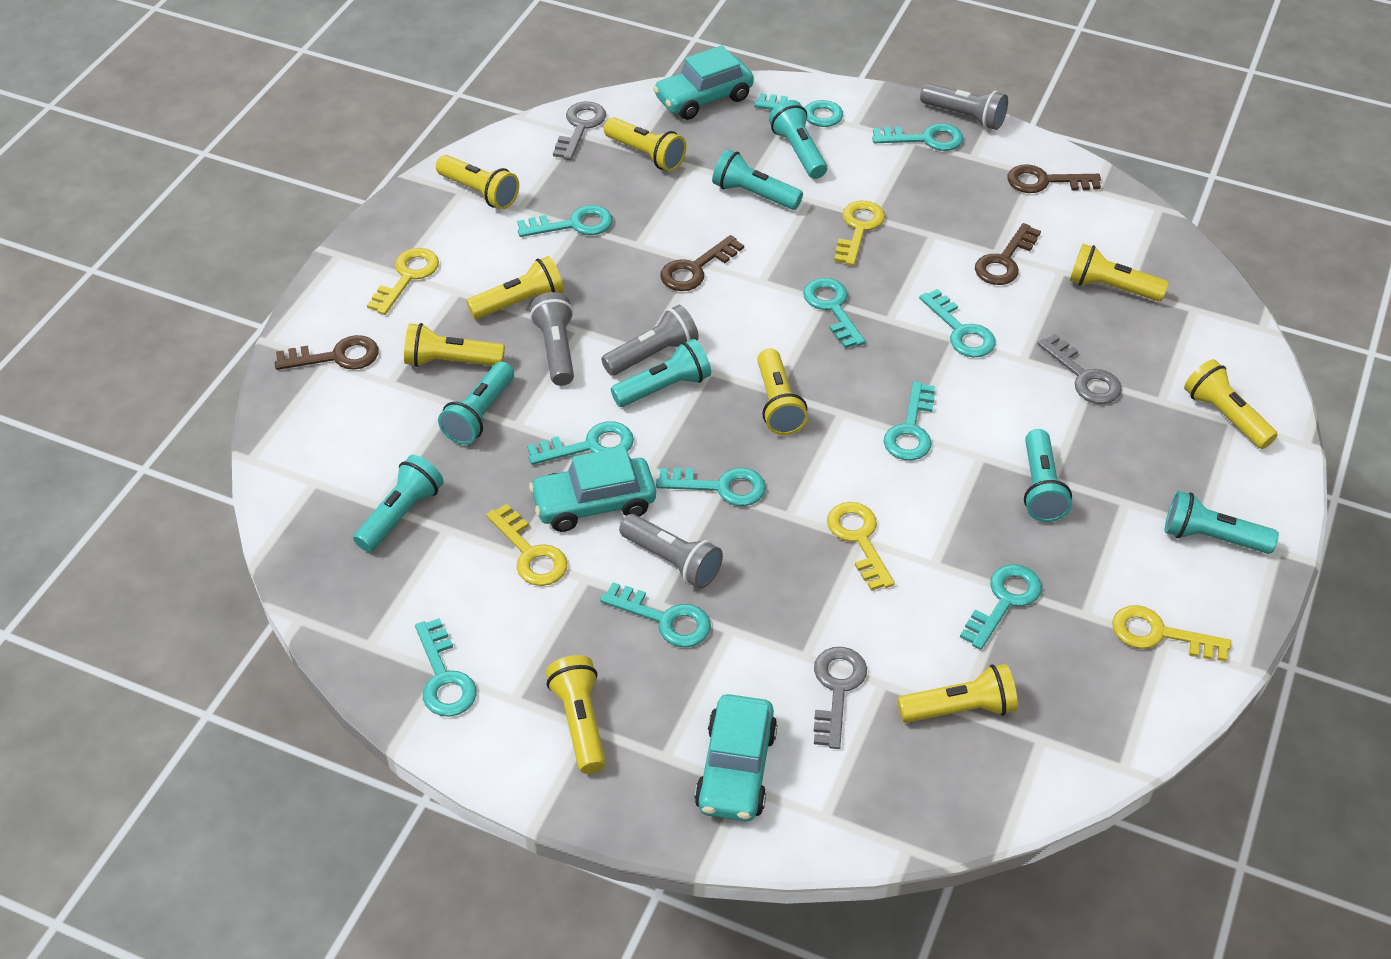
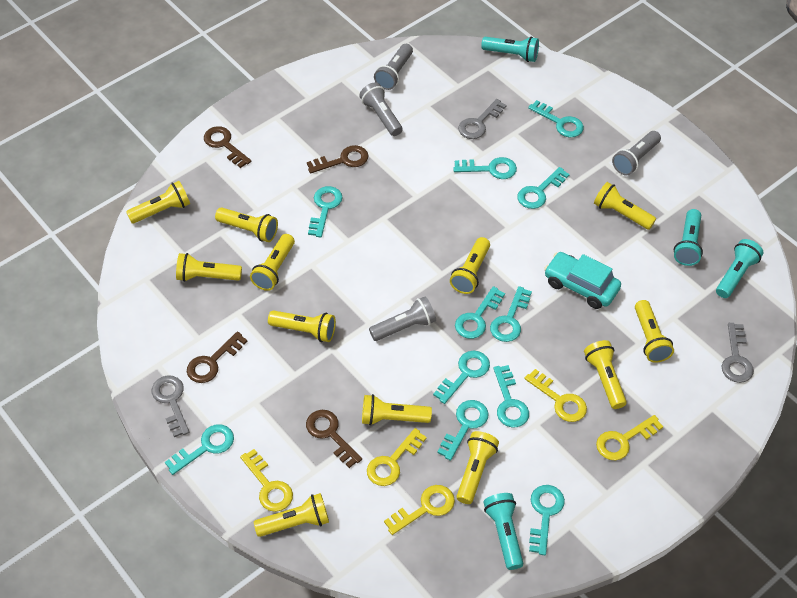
turquoise car: [529,447,656,532] [653,45,754,120] [694,694,777,821] = 3 -> [544,252,621,309] = 1
turquoise flashlight: [353,455,444,552] [438,361,514,445] [611,339,711,407] [712,149,803,210] [769,100,827,179] [1024,429,1072,522] [1165,491,1279,554] = 7 -> [481,36,539,62] [483,493,523,570] [674,209,703,266] [716,239,764,298] = 4
yellow flashlight: [404,323,505,367] [436,155,519,209] [466,256,564,319] [546,655,606,774] [604,117,686,171] [757,348,808,435] [897,664,1018,723] [1069,244,1169,302] [1184,359,1278,449] = 9 -> [126,181,190,224] [176,253,242,282] [215,207,278,242] [250,234,295,291] [254,493,329,537] [268,310,336,342] [362,394,432,426] [450,237,490,294] [456,431,499,504] [584,340,627,409] [594,182,656,230] [635,300,674,363] = 12

